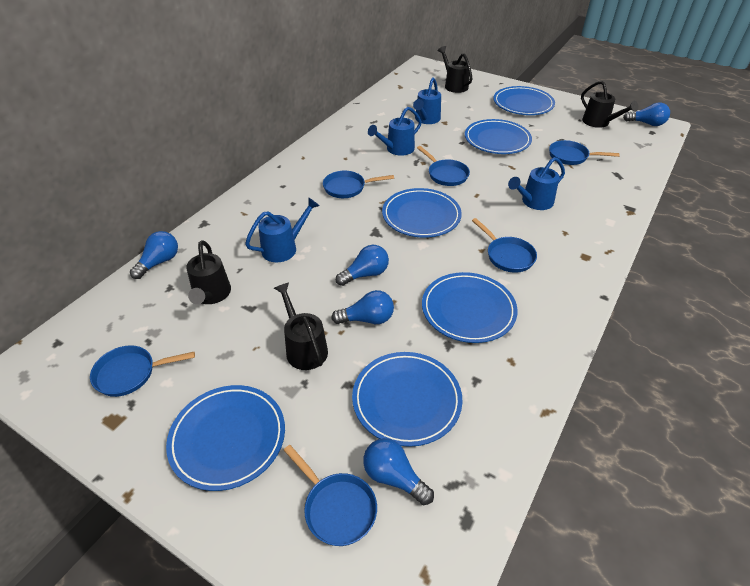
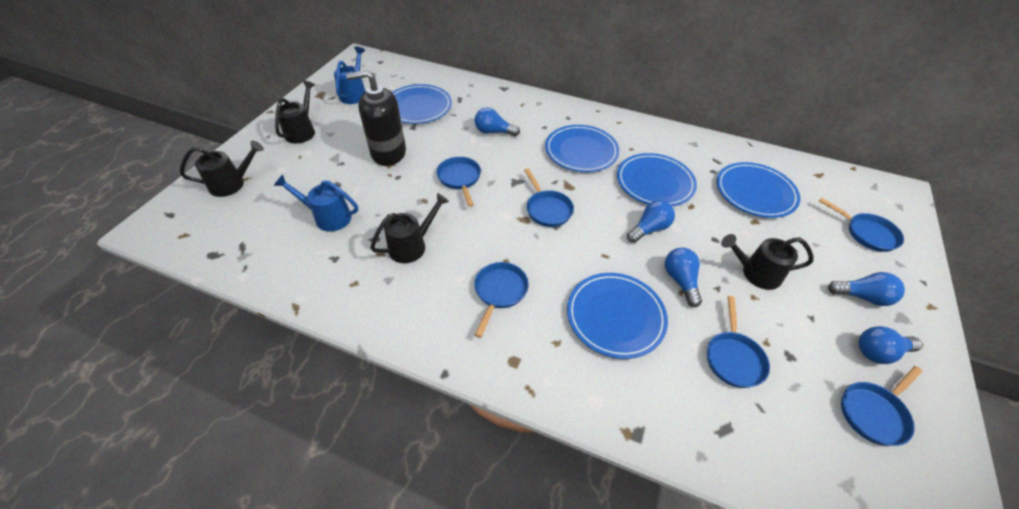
black soap dispenser: none = 0 -> [346,70,406,166] = 1
blue plate: [166,385,285,491] [352,352,462,447] [382,188,462,238] [422,272,518,343] [465,119,532,154] [493,86,555,115] = 6 -> [392,84,452,124] [545,125,619,172] [567,273,668,359] [617,153,697,206] [717,162,800,218] = 5
blue watering can: [245,197,319,262] [368,107,422,156] [413,77,441,124] [508,157,565,210] = 4 -> [274,174,358,232] [334,47,366,104] = 2

